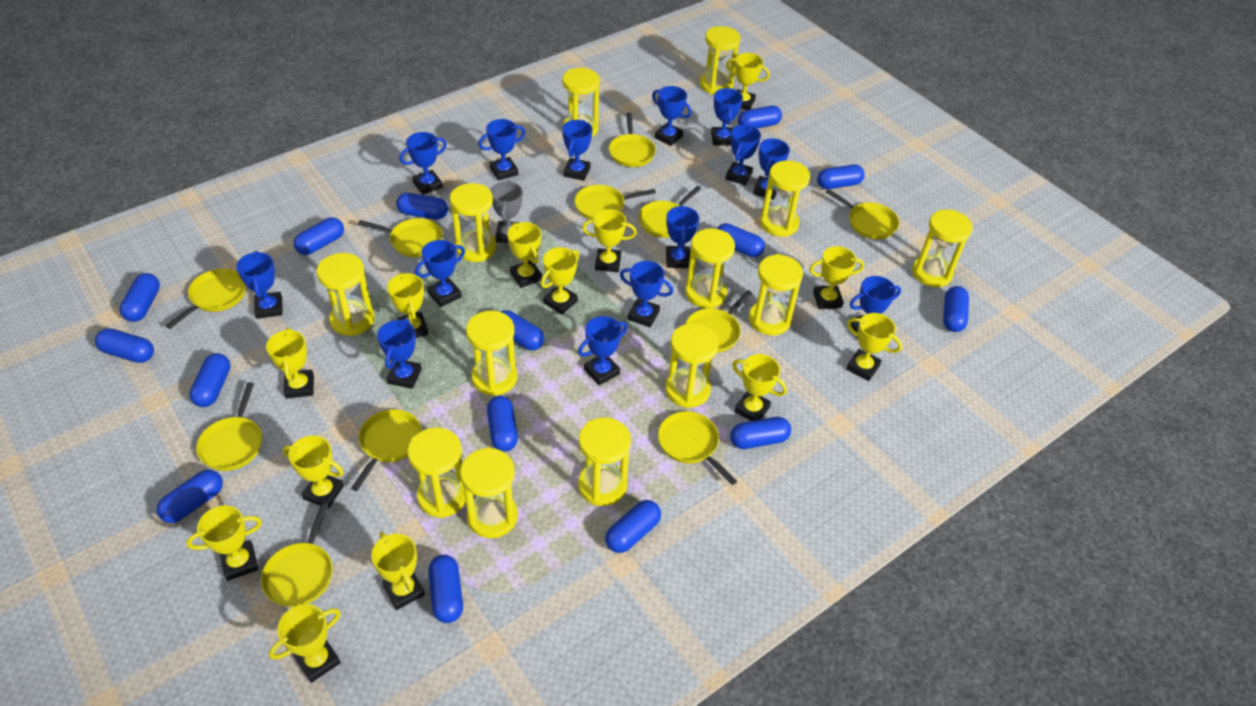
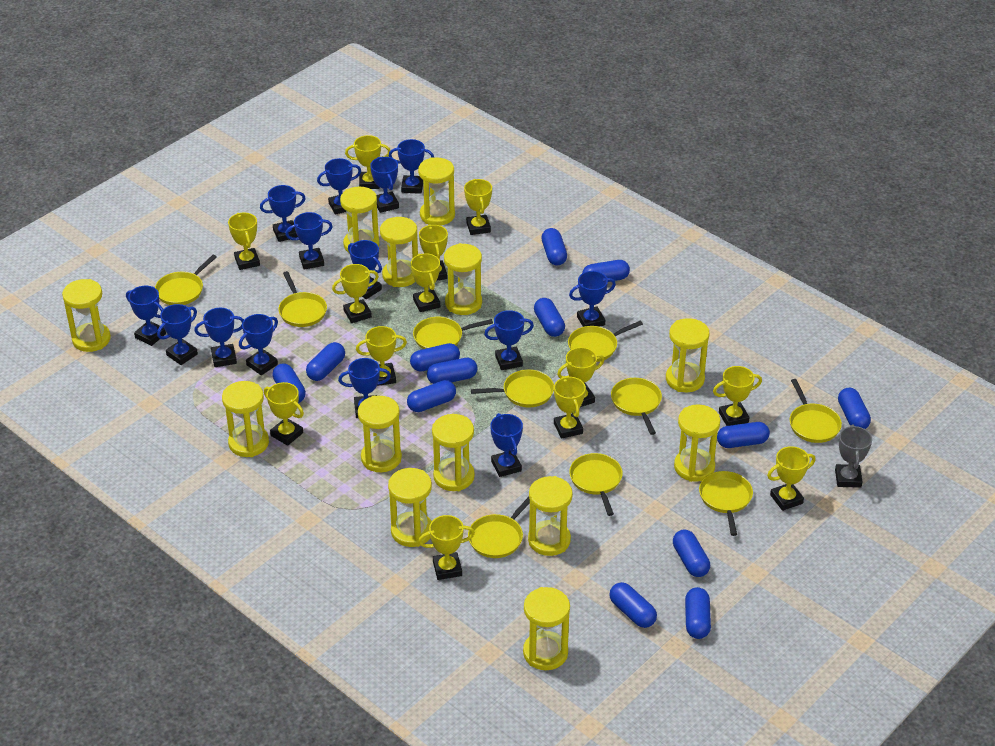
blue capsule: [95,328,154,363] [120,273,160,322] [157,470,223,523] [189,353,231,407] [294,217,344,255] [396,193,448,220] [428,555,463,623] [487,396,518,452] [501,310,544,350] [605,500,661,553] [717,223,765,257] [730,417,791,449] [738,105,782,129] [817,164,865,189] [943,286,969,332] = 15 -> [272,363,306,403] [306,342,345,381] [407,380,456,412] [410,343,460,371] [427,358,478,384] [534,298,565,337] [541,228,567,266] [582,260,630,282] [610,582,657,628] [673,530,710,577] [685,587,711,639] [717,422,770,448] [838,388,871,429] = 13
yellow pan: [166,269,246,329] [196,382,262,471] [261,503,333,607] [351,409,422,491] [358,218,443,257] [574,185,656,220] [609,112,656,167] [638,186,701,238] [658,411,737,485] [685,290,752,353] [826,189,899,239] = 11 -> [155,255,217,305] [278,271,327,327] [413,317,493,349] [468,497,530,558] [471,369,554,407] [568,321,643,362] [569,453,623,516] [611,378,662,435] [699,471,753,536] [790,379,842,443] = 10

